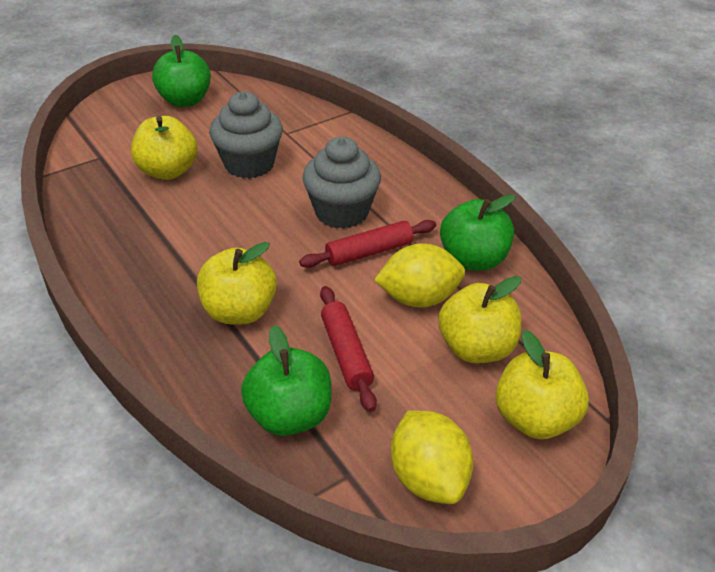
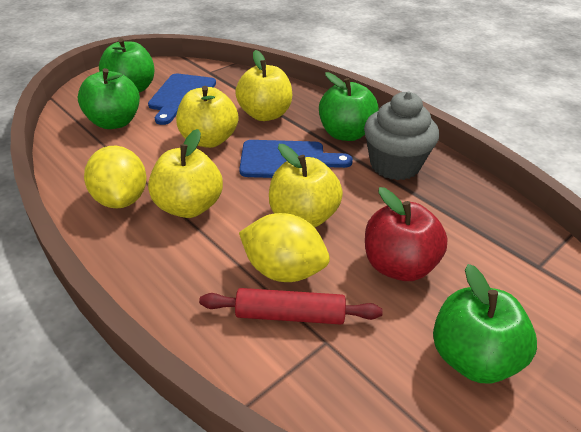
blue cutting board: none = 0 -> [148,74,216,125] [239,140,353,178] = 2
green apple: [152,35,211,107] [241,325,332,436] [440,194,515,271] = 3 -> [78,68,140,129] [99,38,155,92] [319,72,379,141] [433,264,537,383] = 4
grey cupcake: [209,91,283,179] [302,137,381,229] = 2 -> [364,91,439,180] = 1
red apple: none = 0 -> [365,187,448,281] = 1
red rolling pin: [299,220,436,268] [320,286,377,412] = 2 -> [199,288,383,325] = 1

